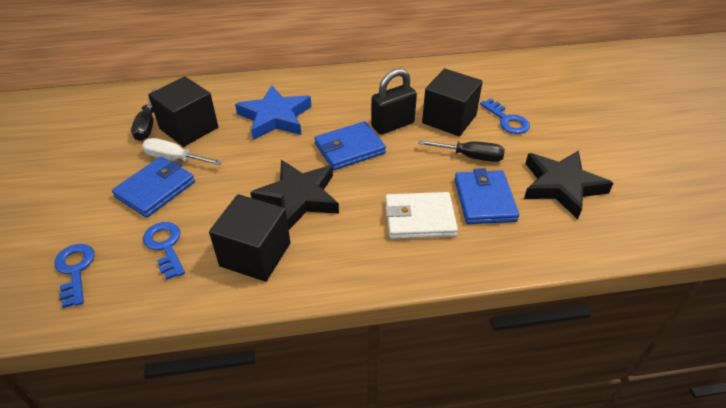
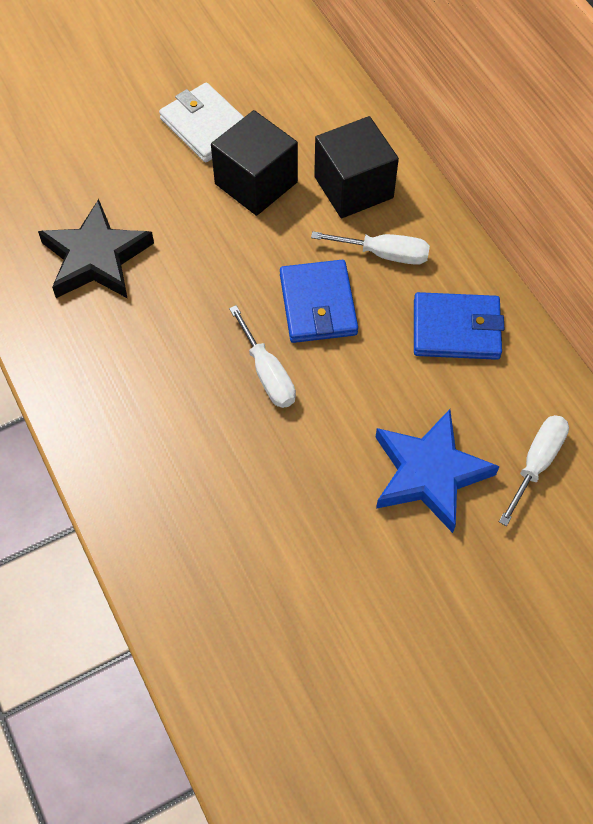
black cube: [148,77,218,147] [209,194,290,282] [422,68,483,136] = 3 -> [211,110,298,216] [314,116,399,218] = 2
black padlock: [371,68,417,135] = 1 -> none = 0
black screwdriver: [131,89,157,141] [418,140,505,162] = 2 -> none = 0
black star: [250,160,339,229] [524,150,613,219] = 2 -> [38,199,154,299] = 1
blue key: [54,244,95,308] [143,222,185,280] [480,99,530,134] = 3 -> none = 0
blue wallet: [112,157,195,218] [314,121,386,170] [454,168,519,224] = 3 -> [280,260,358,343] [414,292,504,360] = 2
white screwdriver: [142,138,222,165] = 1 -> [229,305,296,408] [311,231,430,265] [499,415,569,526] = 3

